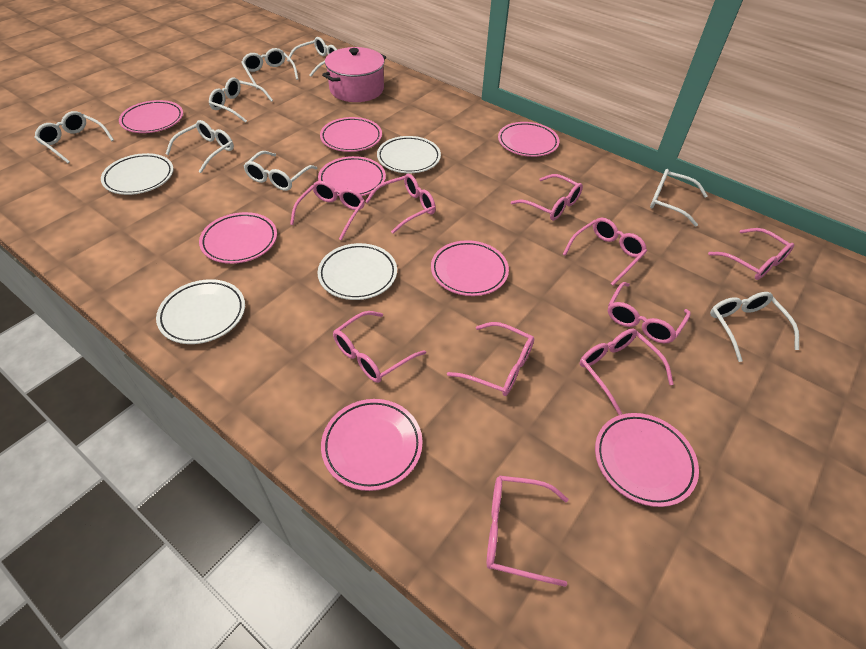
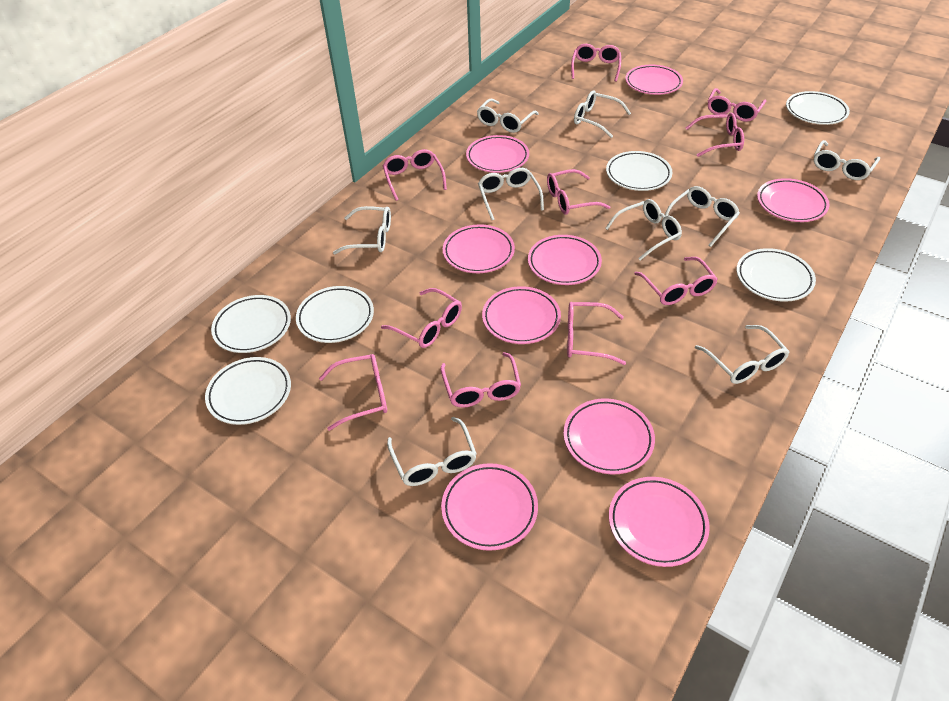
pink plate: [119,100,183,133] [199,212,277,264] [318,156,386,196] [320,117,382,152] [321,399,423,491] [431,240,509,296] [498,122,560,157] [595,413,699,507] = 8 -> [441,463,538,551] [443,225,515,273] [466,135,529,173] [482,286,561,344] [528,235,602,285] [563,398,655,474] [609,477,710,567] [625,65,683,95] [757,178,830,222] = 9
pink pot: [322,47,386,102] = 1 -> none = 0
white glasses: [35,111,114,163] [166,120,234,173] [209,78,273,123] [241,48,298,89] [244,151,317,191] [287,37,337,77] [650,169,707,227] [710,292,799,362] = 8 -> [333,206,391,254] [387,417,476,486] [477,98,539,133] [478,168,544,220] [574,90,631,138] [605,199,682,260] [665,186,740,247] [695,325,789,384] [814,140,880,180] = 9
white plate: [101,153,174,195] [156,279,245,344] [318,243,397,300] [377,136,441,173] = 4 -> [205,357,291,425] [211,295,291,353] [296,286,374,343] [606,151,673,191] [737,248,816,302] [786,91,850,125] = 6

